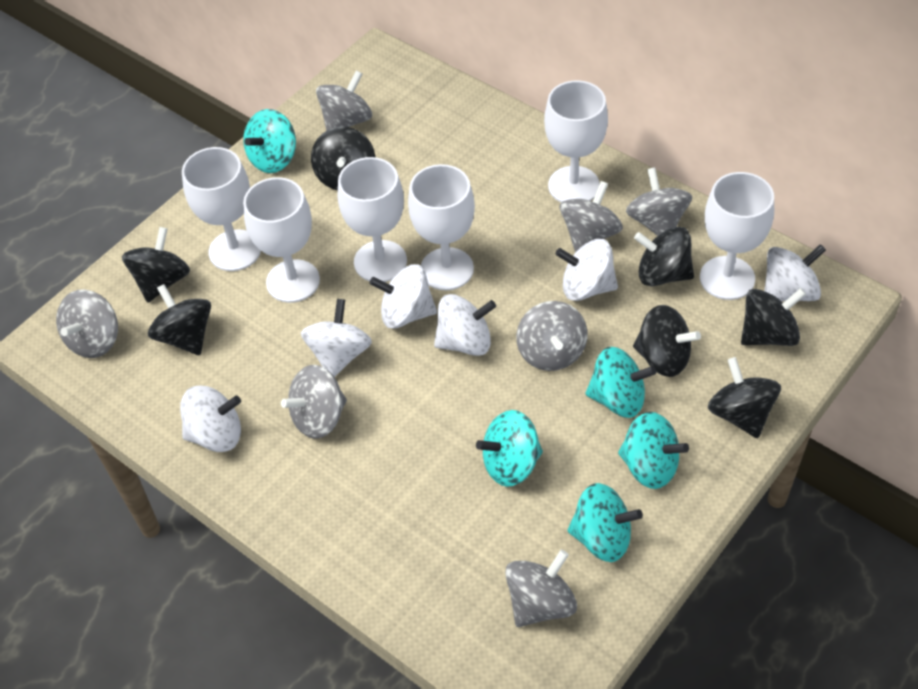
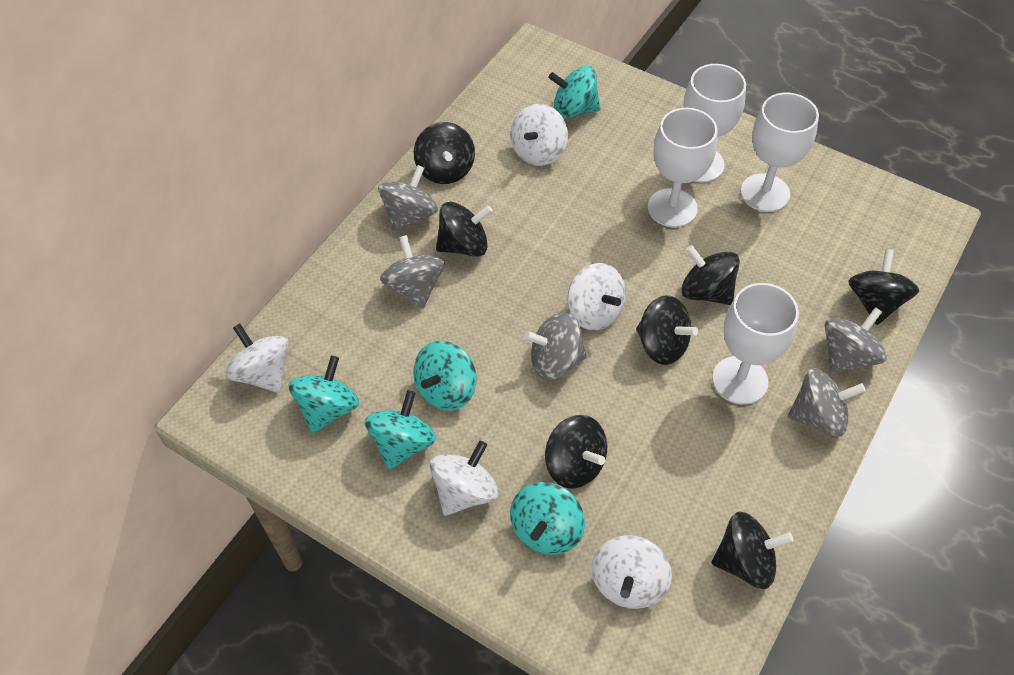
grey spinning top: [56,289,118,358] [281,365,347,439] [316,71,372,131] [505,550,577,627] [516,301,588,371] [560,181,623,252] [626,167,692,236] = 7 -> [378,165,438,233] [380,235,445,309] [524,312,586,380] [788,368,866,436] [825,307,887,374] = 5
white goblet: [182,147,261,271] [243,177,320,303] [338,157,407,282] [408,164,475,290] [544,80,608,203] [700,172,774,300] = 6 -> [648,108,717,228] [683,64,746,183] [712,283,799,405] [741,93,819,212] = 4
white spinning top: [180,386,241,452] [301,299,372,377] [370,264,437,329] [434,294,496,356] [556,239,618,301] [764,244,826,301] = 6 -> [226,323,289,393] [430,441,498,516] [511,104,568,166] [567,263,626,330] [592,535,672,609] = 5

